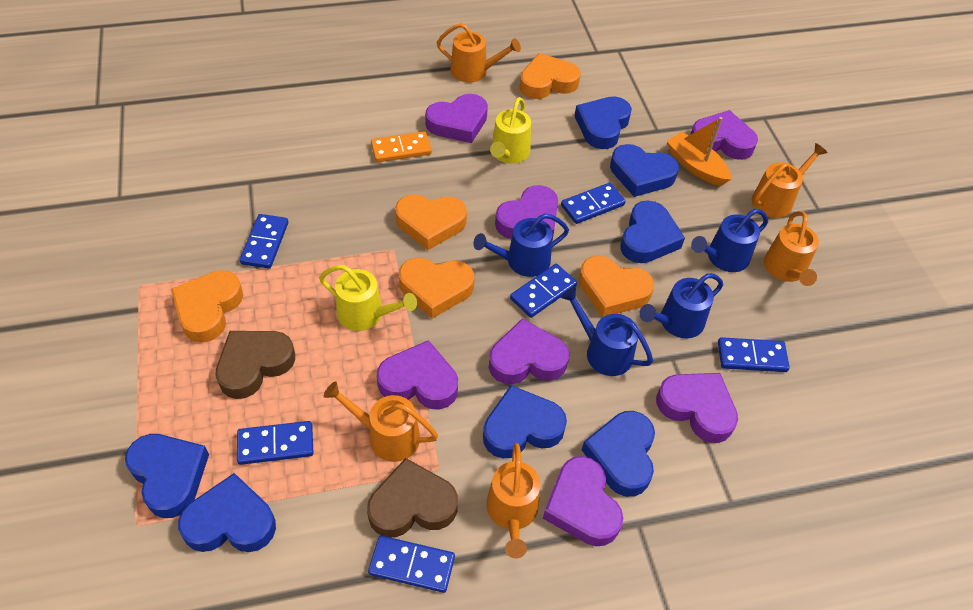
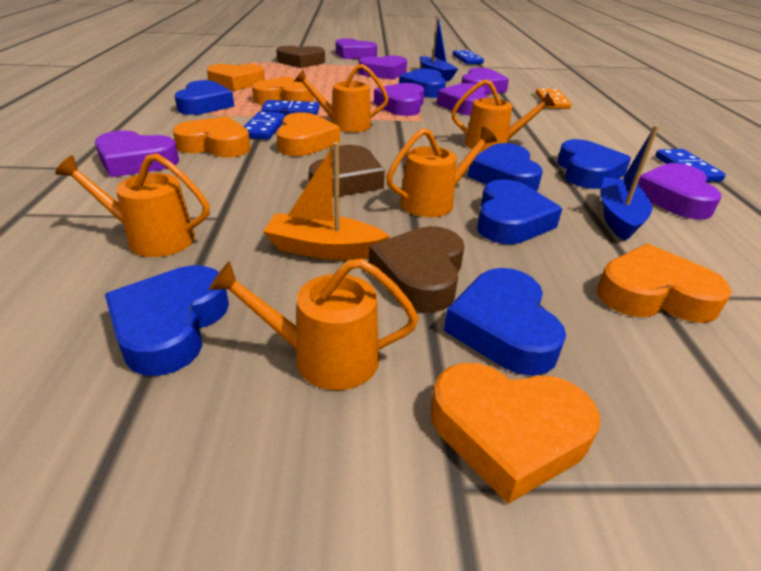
blue boat: none = 0 -> [419,15,458,81] [601,125,659,241] = 2
blue domino: [237,421,313,465] [240,214,288,269] [368,536,455,593] [510,264,577,318] [561,183,626,224] [718,337,790,372] = 6 -> [244,111,286,140] [261,100,319,115] [453,50,484,64] [655,149,726,182] = 4
blue watering can: [473,213,569,277] [561,287,653,376] [639,273,723,338] [691,209,768,272] = 4 -> none = 0
brown heart: [216,331,295,399] [367,458,458,538] = 2 -> [276,46,325,68] [309,145,385,197] [369,226,464,313] = 3
orange heart: [171,270,243,343] [395,194,467,250] [399,257,474,318] [520,53,581,99] [579,256,654,317] = 5 -> [173,116,251,157] [207,64,265,91] [252,76,314,105] [276,112,340,156] [431,363,600,504] [597,244,732,323] = 6
yellow watering can: [319,265,417,331] [490,97,531,164] = 2 -> none = 0

